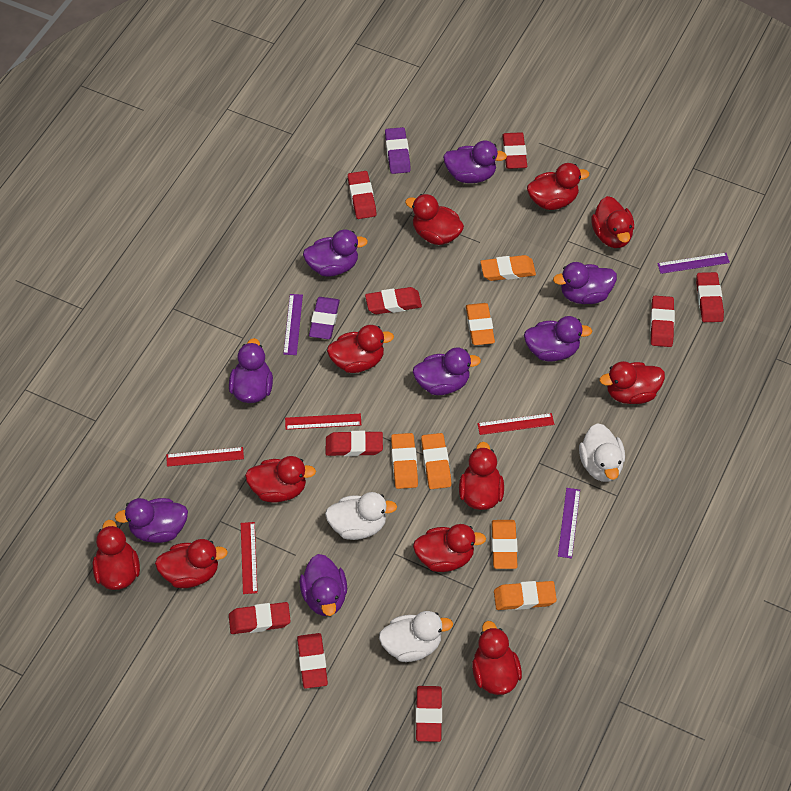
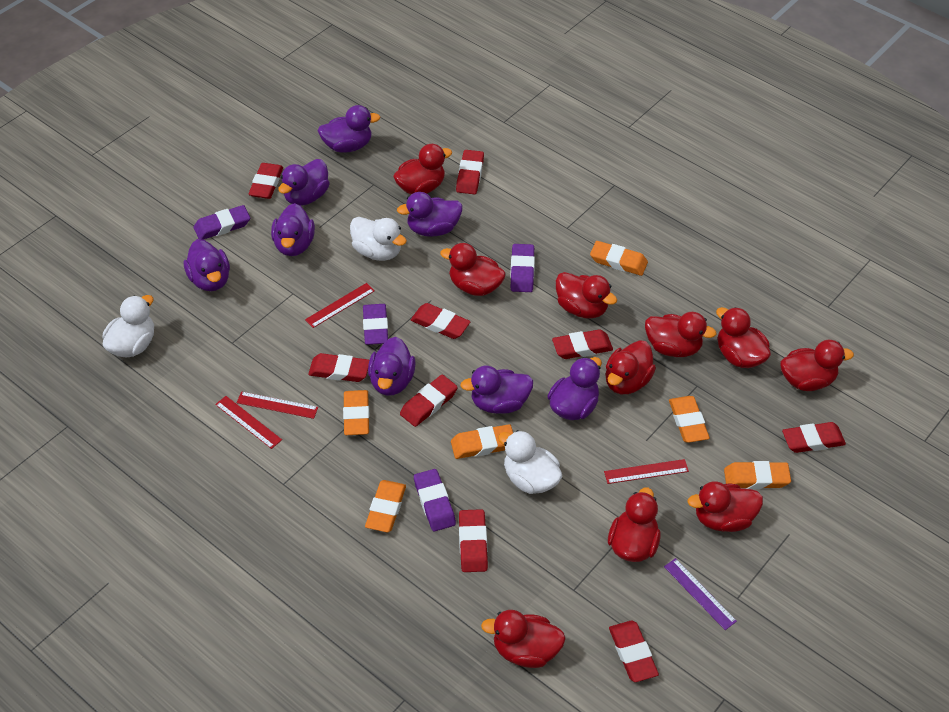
purple eraser: [309,297,340,339] [385,127,411,174] = 2 -> [194,205,250,240] [363,304,388,345] [414,469,456,531] [510,244,535,292] = 4
purple ruler: [283,294,303,355] [558,488,580,559] [657,253,730,274] = 3 -> [664,558,737,630] = 1
red duck: [93,520,140,590] [155,539,228,588] [245,456,316,503] [327,325,394,373] [405,194,464,245] [413,524,486,572] [459,442,504,510] [472,621,522,695] [527,163,589,210] [591,196,634,248] [600,361,665,404] = 11 -> [393,144,452,194] [440,243,506,296] [481,610,566,668] [556,272,617,319] [605,340,656,394] [608,487,661,562] [645,312,717,357] [687,481,763,532] [716,307,771,368] [780,340,854,391] = 10

